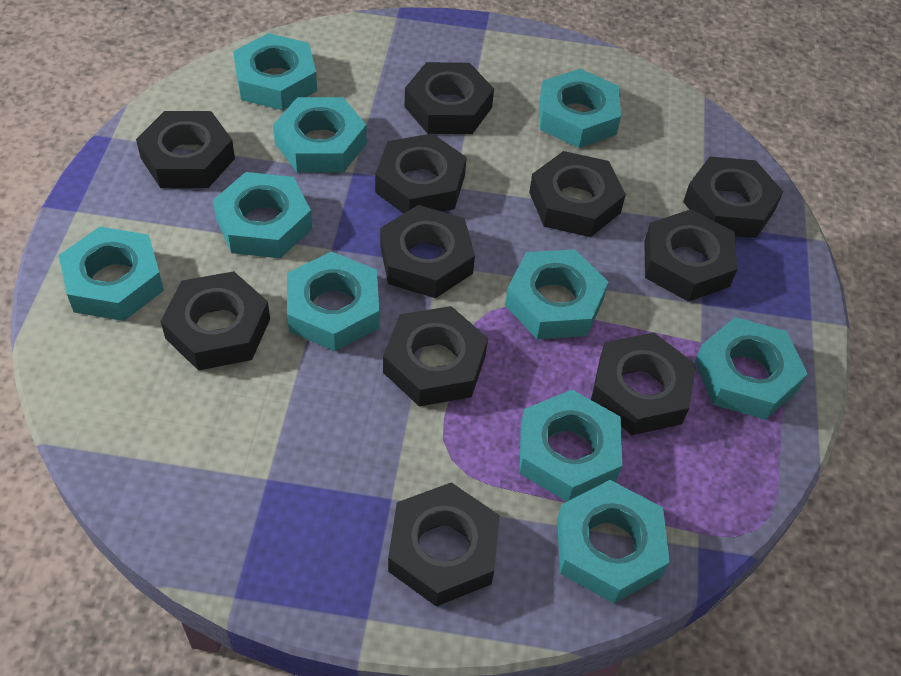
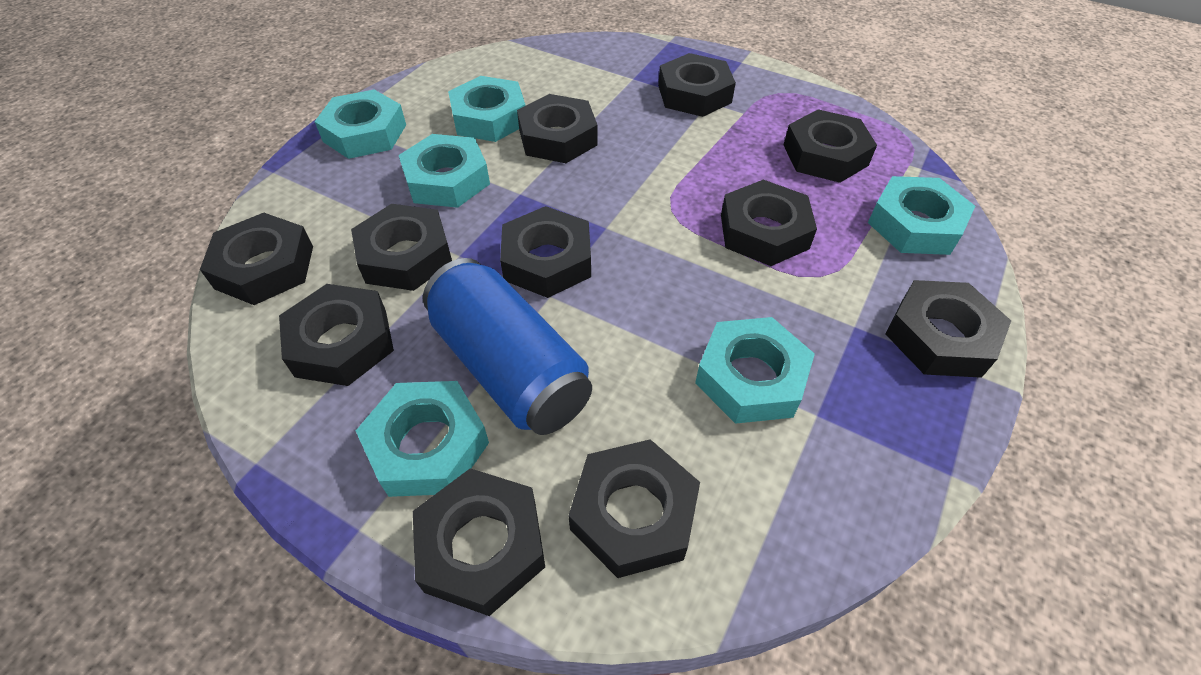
blue can: none = 0 -> [423,258,592,435] = 1
turquoise nut: [59,227,164,321] [213,172,312,258] [233,33,317,110] [273,97,367,173] [287,251,379,351] [505,249,608,339] [520,390,622,502] [540,69,621,148] [557,480,670,603] [695,317,808,420] = 10 -> [314,89,406,159] [356,381,489,497] [399,134,490,208] [448,76,525,142] [695,317,815,424] [868,176,975,255] = 6

